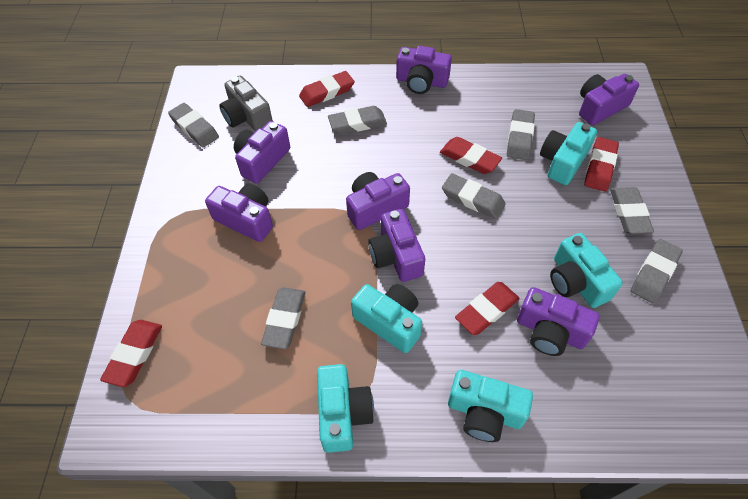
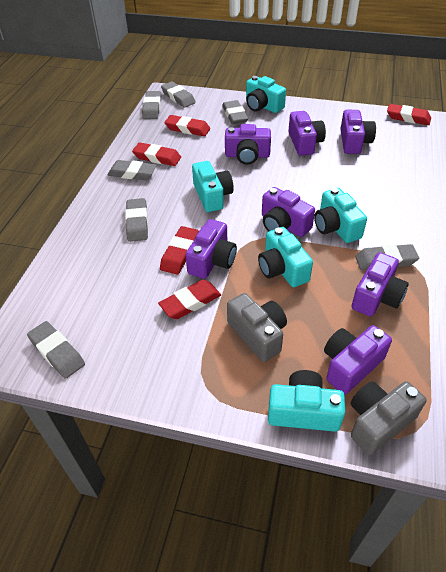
grey camera: [219,76,273,132] = 1 -> [227,293,287,362] [350,381,427,455] = 2

